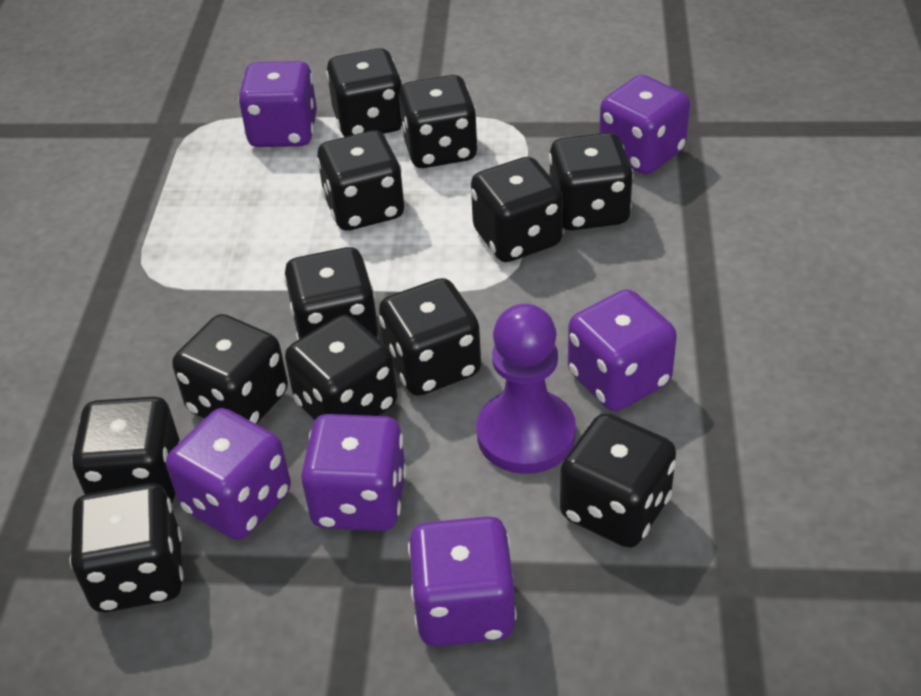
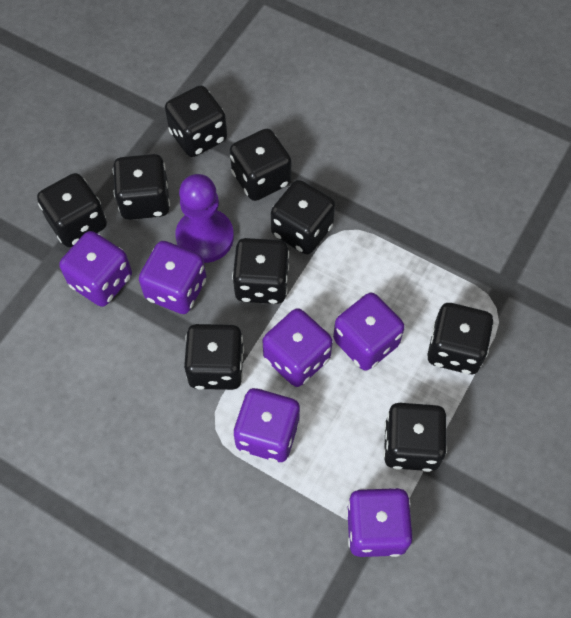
black dice: [69,483,184,612] [71,396,181,503] [172,314,288,424] [284,247,378,340] [285,315,397,420] [317,130,404,231] [326,48,403,137] [379,278,481,396] [399,75,478,168] [471,157,563,262] [549,132,634,230] [560,413,676,548] = 12 -> [37,173,107,247] [113,154,170,220] [165,85,227,157] [184,324,244,390] [230,129,291,201] [232,238,289,304] [271,180,335,254] [383,402,447,472] [427,303,494,374] = 9

